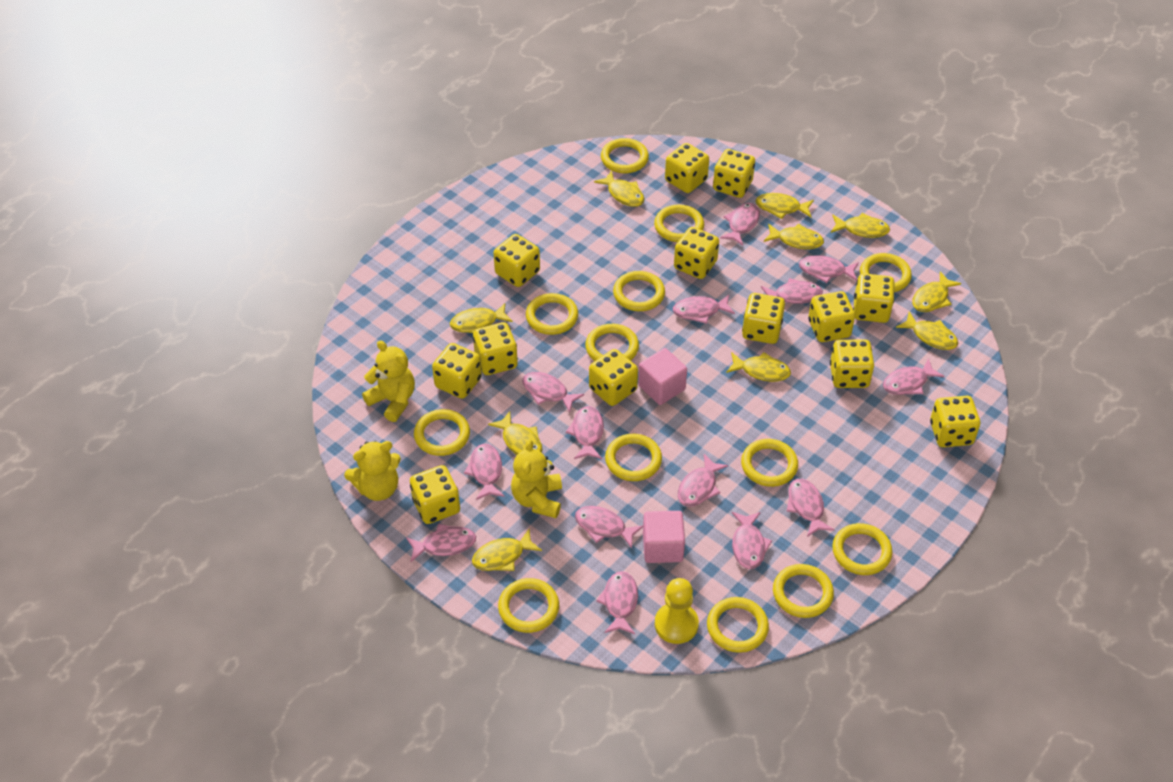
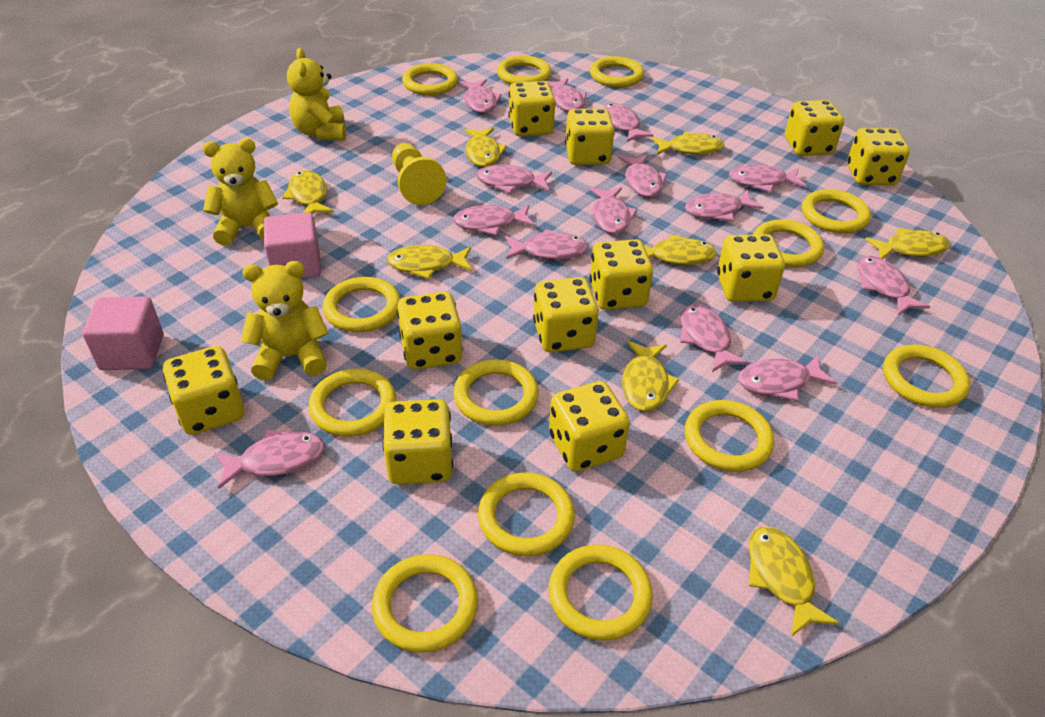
yellow dice: [410,465,460,524] [432,343,482,399] [473,322,518,375] [494,234,540,287] [589,349,638,406] [665,143,709,193] [674,227,719,279] [713,149,755,198] [742,293,785,344] [808,291,855,342] [830,340,874,388] [853,273,895,323] [930,396,980,447] = 13 -> [163,346,244,435] [383,399,453,485] [397,292,463,370] [508,81,556,136] [533,277,599,352] [549,381,630,472] [565,108,615,165] [590,239,653,310] [717,234,785,302] [785,100,844,156] [847,128,910,185] = 11
yellow fish: [450,303,513,333] [472,529,542,571] [488,411,542,455] [594,170,645,207] [726,352,791,382] [755,193,814,219] [764,224,824,249] [831,213,890,238] [896,311,958,350] [912,271,961,312] = 10 -> [282,170,334,214] [387,245,472,279] [464,128,507,167] [622,341,679,412] [644,234,716,265] [651,131,724,155] [749,527,839,637] [865,228,950,259] = 8

